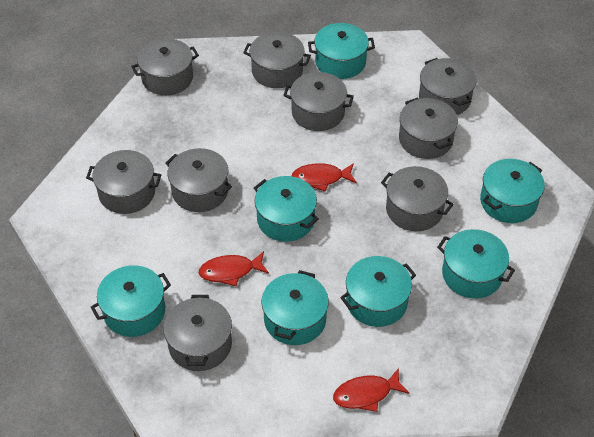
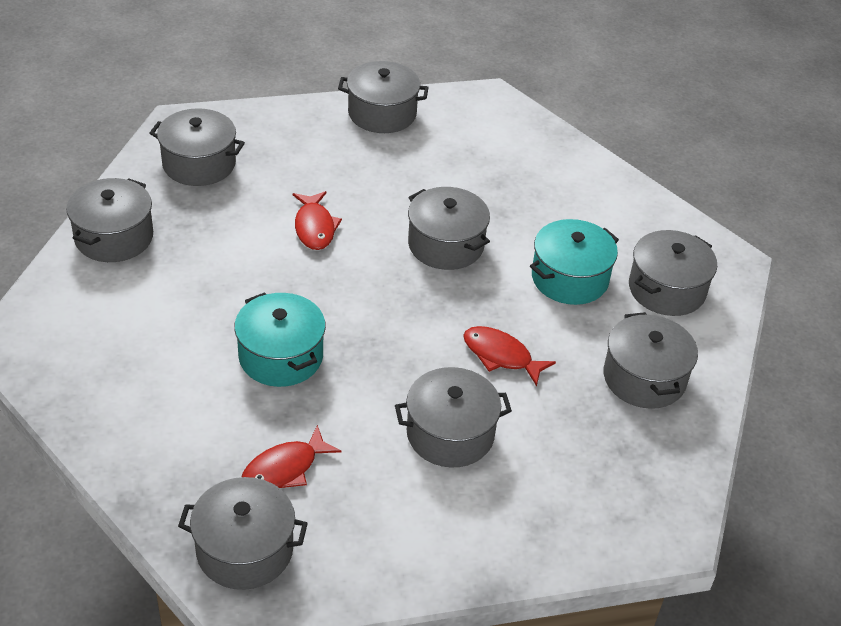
grey pot: [86,150,161,214] [131,38,199,95] [163,295,232,371] [165,148,232,212] [243,32,311,88] [283,72,354,131] [381,166,454,231] [399,97,458,159] [419,58,477,115] = 9 -> [66,178,153,262] [150,108,245,186] [178,477,308,590] [338,61,429,133] [395,367,512,467] [408,187,490,270] [604,312,698,409] [629,230,717,316] = 8
turquoise pot: [91,265,171,337] [254,176,319,242] [261,270,329,345] [308,23,375,79] [340,256,416,327] [437,229,515,299] [480,159,545,223] = 7 -> [234,292,326,387] [530,219,619,305] = 2

